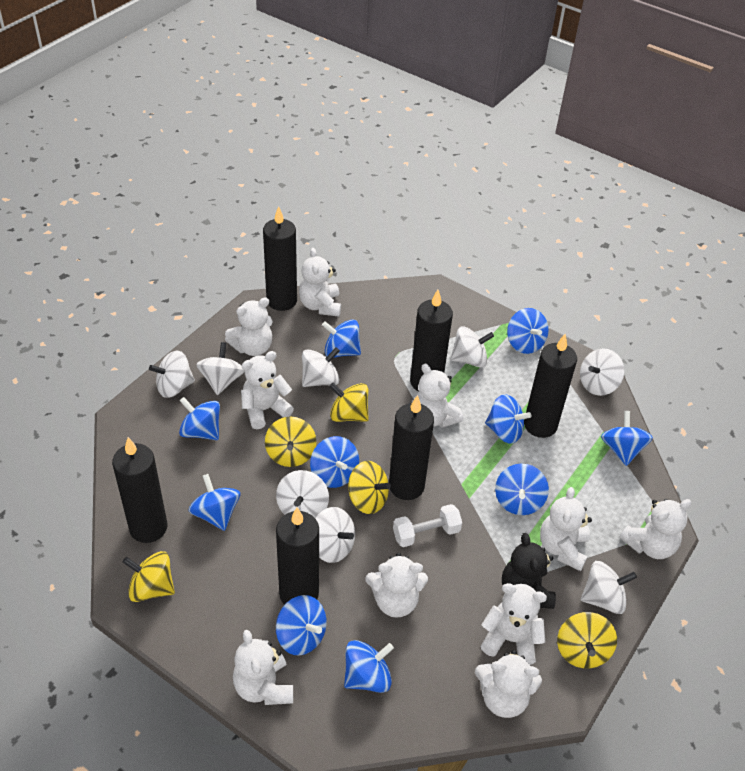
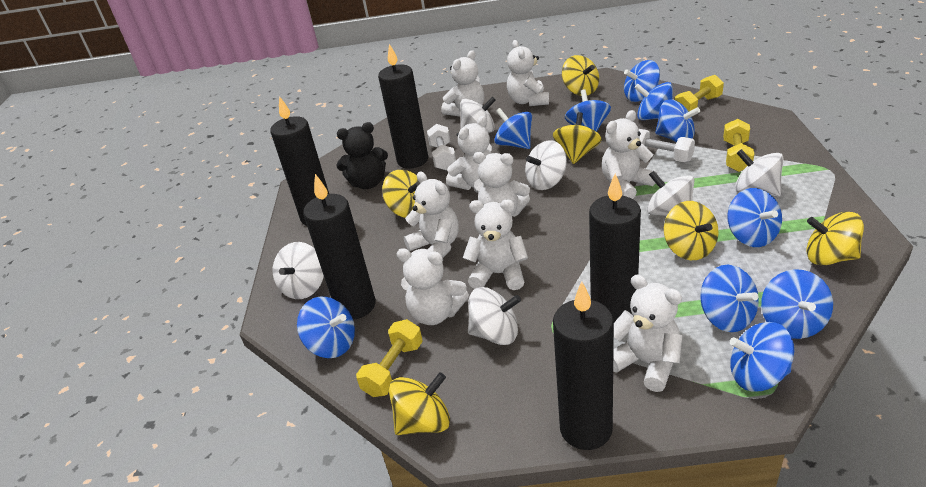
black candle: [112,437,167,543] [263,206,297,311] [276,507,319,605] [389,395,434,500] [410,290,453,392] [524,334,577,438] = 6 -> [270,96,329,226] [303,174,376,320] [378,44,428,169] [553,281,614,450] [589,173,641,322] = 5
white dumbbell: [393,504,462,547] = 1 -> [427,124,456,171] [639,129,695,162] = 2
white spinning top: [149,351,195,398] [196,342,245,395] [276,470,329,518] [302,347,340,387] [315,507,355,563] [450,326,494,367] [580,348,624,396] [581,561,637,614] = 8 -> [273,242,324,299] [460,97,496,133] [468,287,521,345] [525,140,567,190] [647,171,694,216] [735,149,784,196] = 6
white teddy bear: [225,297,273,356] [233,630,293,705] [241,351,294,429] [299,248,341,317] [366,553,428,618] [414,364,463,428] [475,650,542,718] [480,583,547,665] [540,487,592,571] [619,499,692,559] = 10 -> [396,248,469,325] [404,172,459,257] [441,50,484,117] [446,116,492,190] [463,199,528,290] [473,152,530,217] [507,40,549,106] [602,110,658,199] [613,275,682,392] = 9
yellow dumbbell: none = 0 -> [356,319,423,397] [675,75,724,111] [723,119,754,172] = 3
yellow spinning top: [123,551,175,602] [265,416,316,467] [329,383,369,422] [348,461,391,514] [557,612,617,669] = 5 -> [382,170,420,218] [389,372,450,435] [553,112,602,164] [562,55,599,96] [664,201,719,260] [807,212,864,266] = 6

